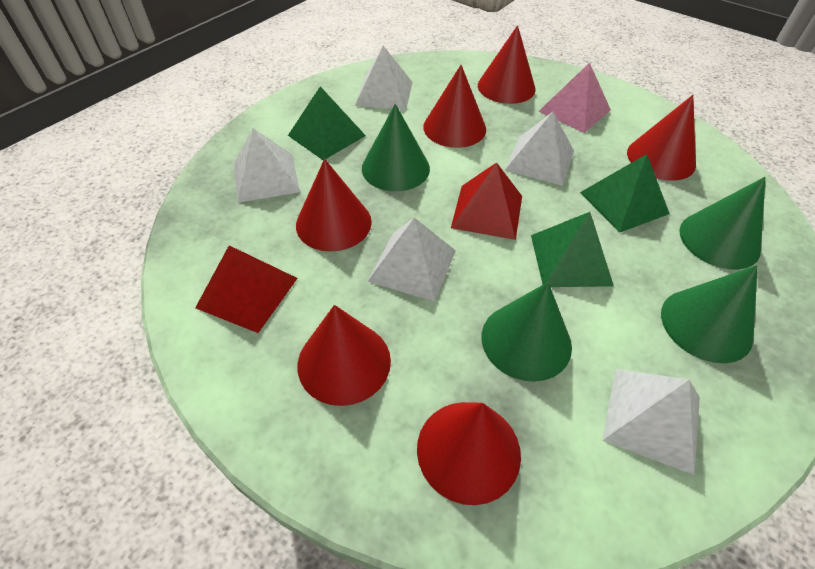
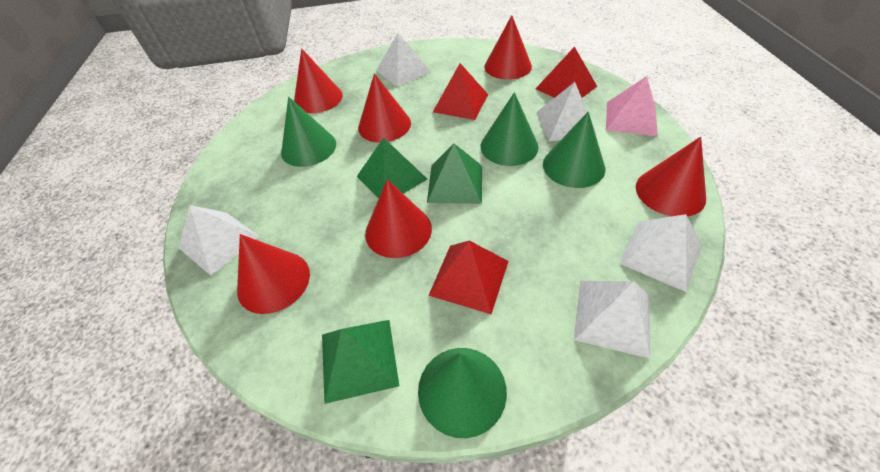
red pyramid: [195,245,298,333] [451,162,522,240] = 2 -> [428,241,509,314] [433,63,488,120] [535,46,597,98] = 3

